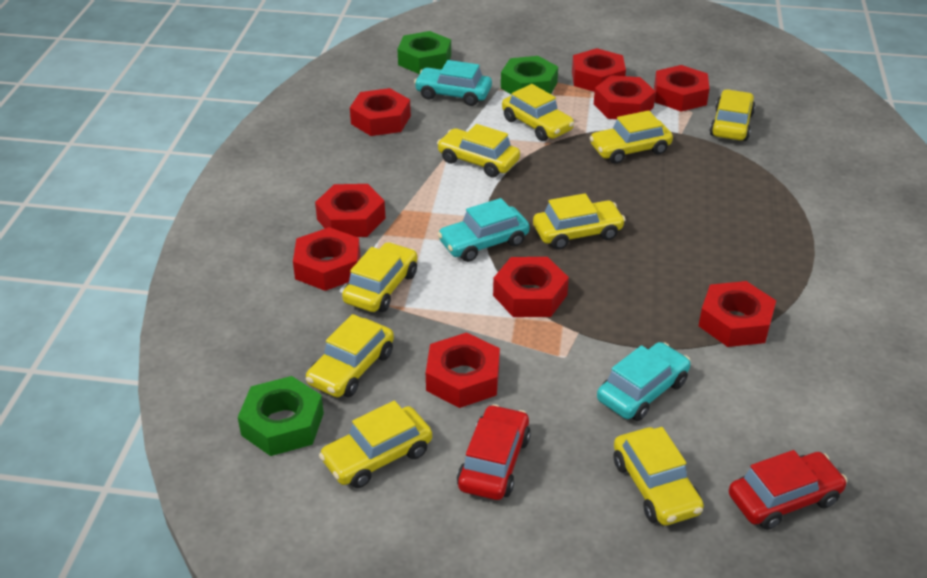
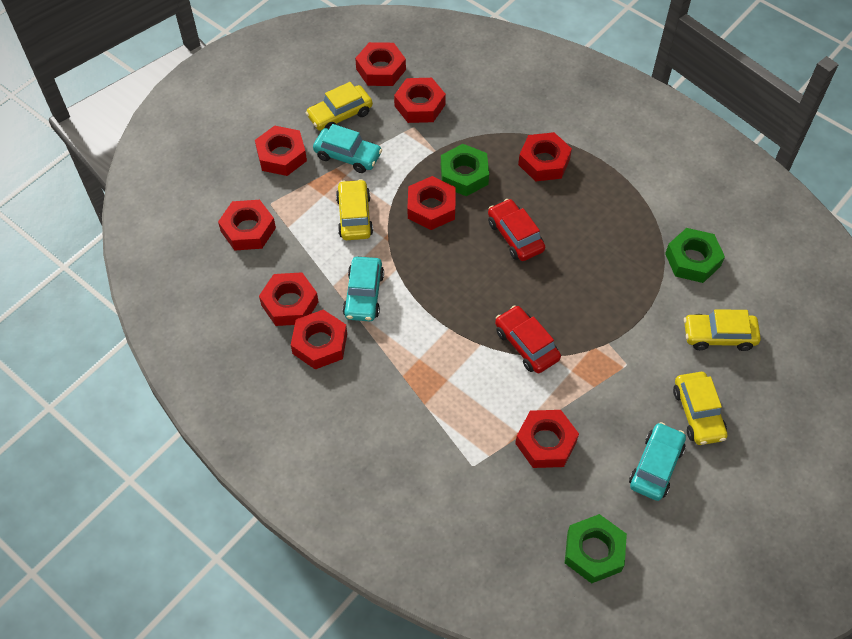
yellow car: [306,314,394,397] [319,401,432,488] [342,242,417,312] [437,124,520,177] [502,84,574,141] [533,193,626,250] [590,110,673,164] [614,427,704,526] [710,89,755,141] = 9 -> [306,82,373,131] [336,179,373,240] [673,372,727,445] [684,309,761,351] = 4

